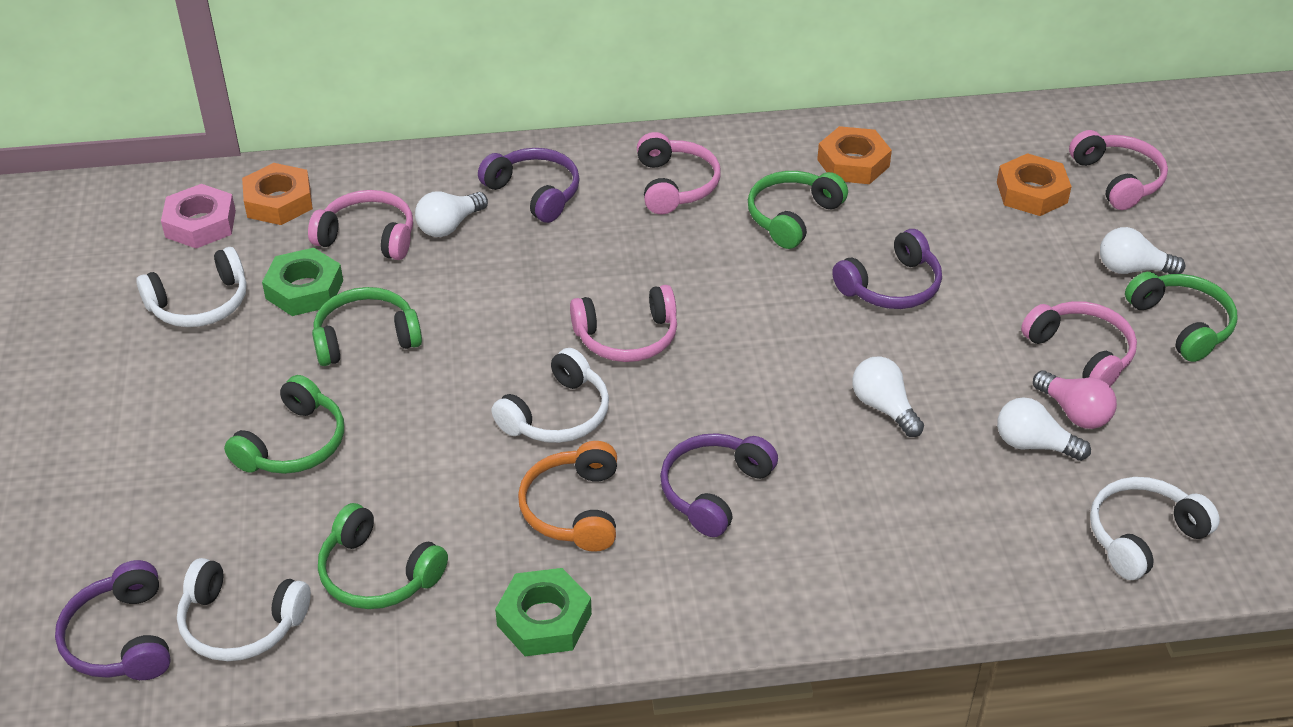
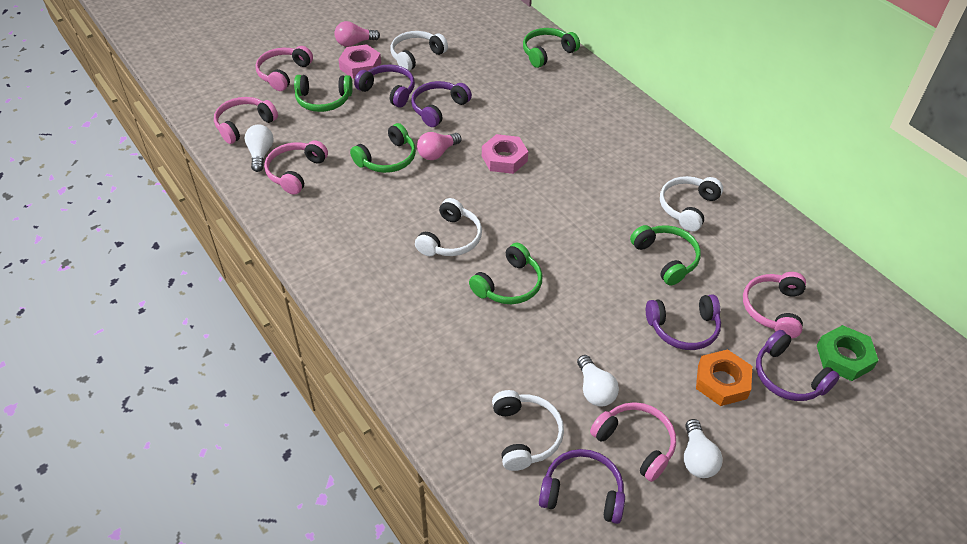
green nut: [262,248,343,316] [495,568,592,656] = 2 -> [817,325,879,381] = 1
orange headphones: [518,441,617,552] = 1 -> none = 0
orange nut: [242,163,313,225] [817,126,892,184] [997,153,1072,216] = 3 -> [696,349,752,406] = 1
pink light bulb: [1033,370,1117,429] = 1 -> [334,21,380,47] [417,132,461,160] = 2
pink nut: [161,184,236,248] = 1 -> [338,44,381,79] [482,134,528,174] = 2
purple headphones: [55,560,171,680] [478,148,580,223] [660,433,778,537] [832,229,942,309] = 4 -> [354,65,415,107] [411,81,472,127] [539,449,625,524] [646,294,721,350] [756,330,840,401] = 5
white light bulb: [415,191,488,237] [852,356,924,437] [997,397,1091,461] [1100,227,1185,274] = 4 -> [245,124,273,172] [577,355,619,407] [684,419,723,478] = 3

